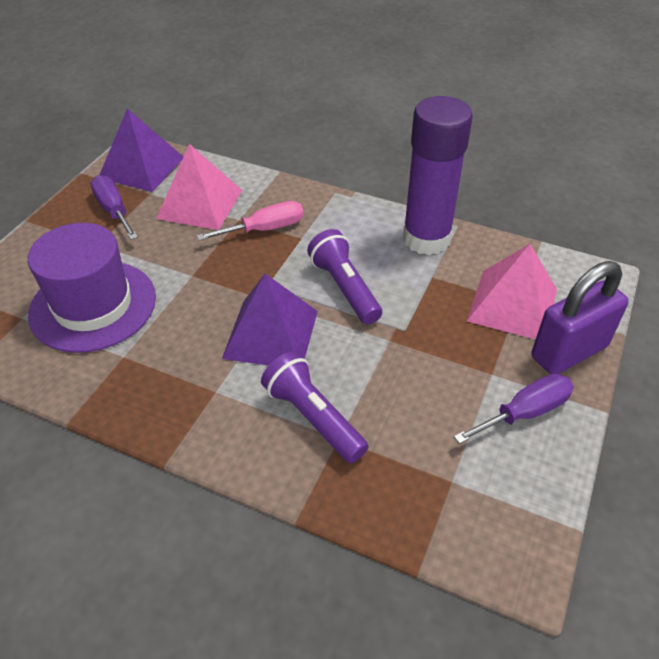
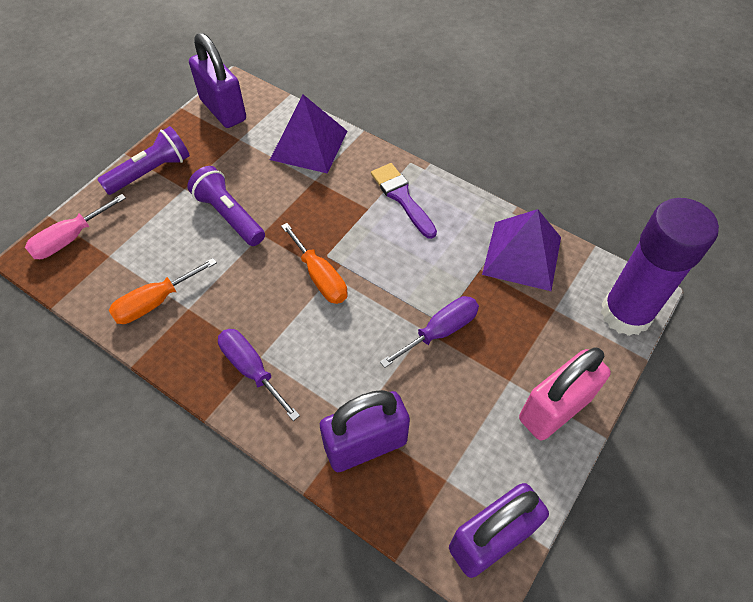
orange screwdriver: none = 0 -> [109,258,217,324] [281,223,348,304] = 2
pink padlock: none = 0 -> [519,347,611,440] = 1
pink pyramid: [156,144,242,230] [467,244,557,339] = 2 -> none = 0
purple brush: none = 0 -> [371,163,437,239] = 1
purple hat: [28,223,156,353] = 1 -> none = 0
purple padlock: [532,261,629,374] = 1 -> [189,33,246,128] [320,390,410,472] [449,483,549,578] = 3

